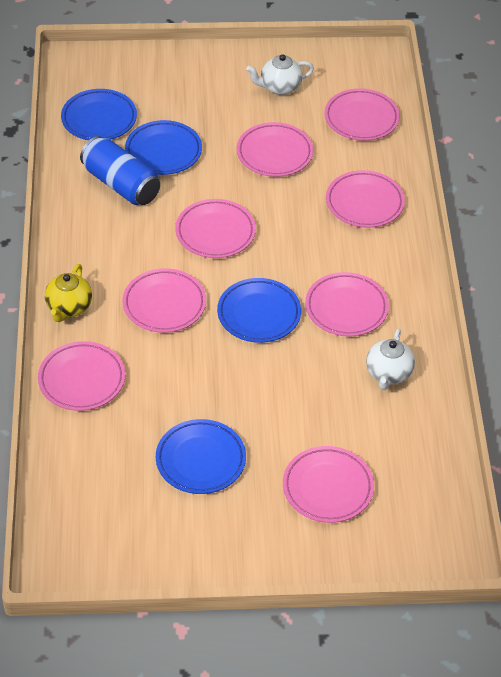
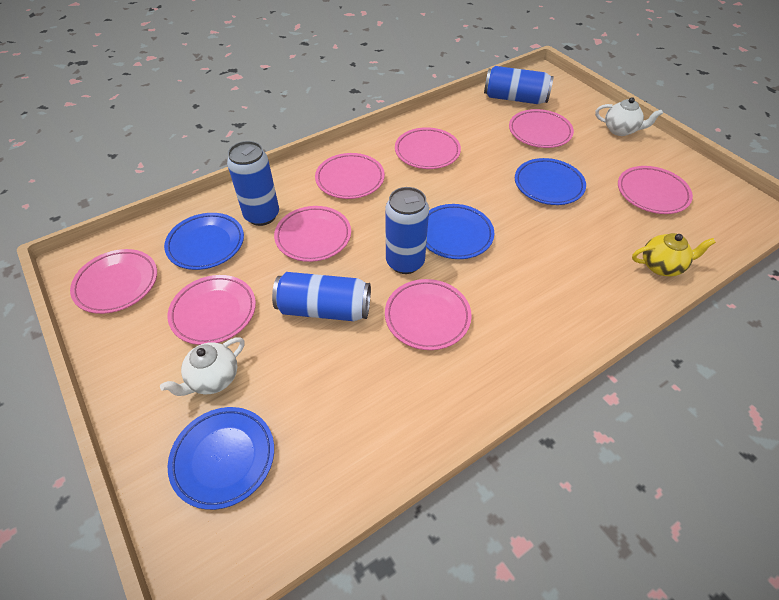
blue can: [80,136,160,205] = 1 -> [227,141,279,226] [272,272,371,321] [385,187,429,274] [484,66,554,104] = 4

